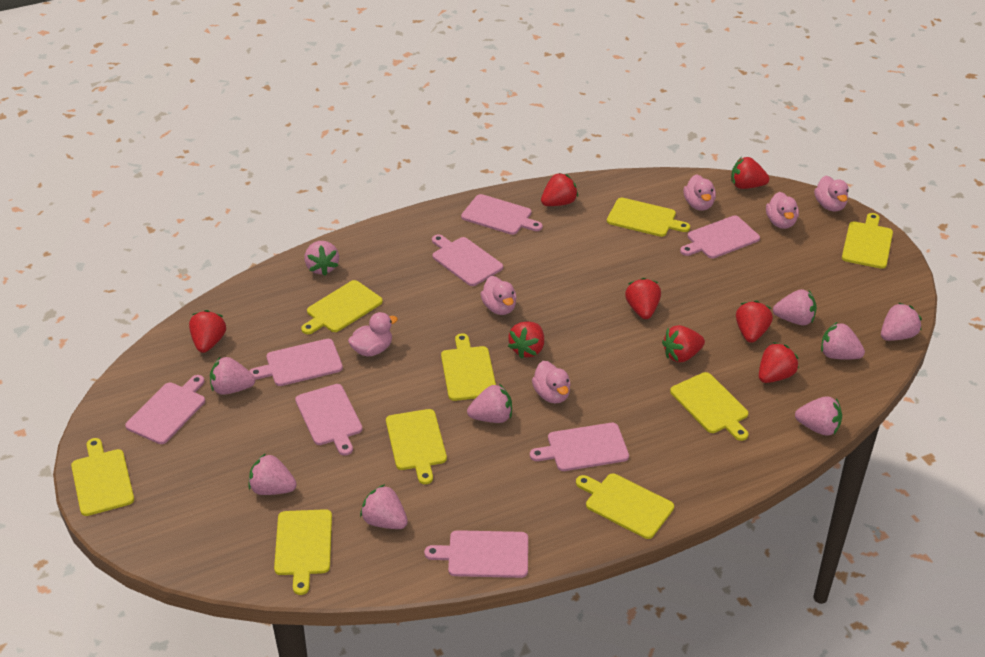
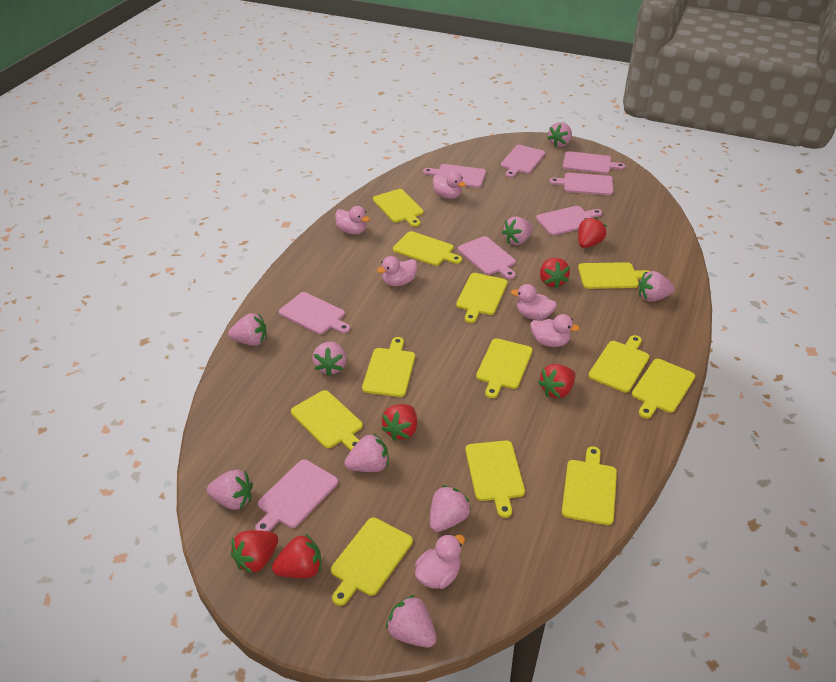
red strawberry: [189,310,226,353] [508,321,544,359] [541,173,578,206] [625,278,661,319] [662,325,705,363] [731,157,769,189] [736,301,773,343] [759,342,799,383] = 8 -> [231,530,278,574] [272,534,321,578] [381,404,417,441] [538,364,575,398] [540,258,570,289] [578,217,606,248] = 6
yellow cutting board: [71,438,134,516] [274,509,332,595] [301,280,383,334] [386,409,447,484] [441,333,496,401] [576,474,674,539] [607,198,690,237] [670,372,749,441] [842,213,893,269] = 9 -> [291,390,363,451] [331,517,413,606] [362,337,415,397] [373,189,424,227] [393,231,462,266] [456,273,508,323] [465,440,525,518] [476,338,533,398] [562,446,617,525] [578,262,650,289] [588,335,649,392] [632,359,695,418] = 12

